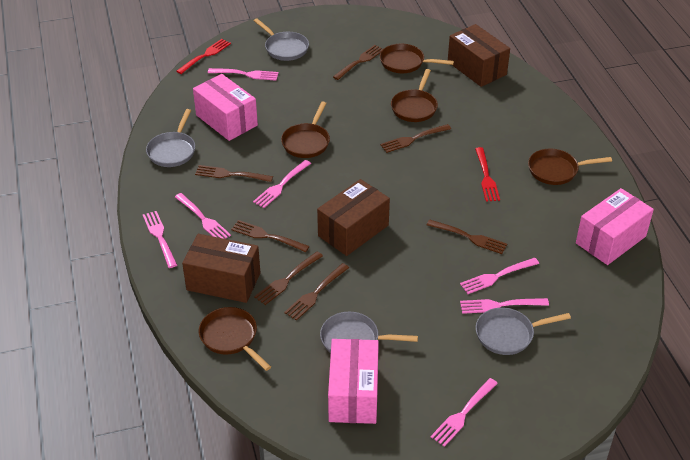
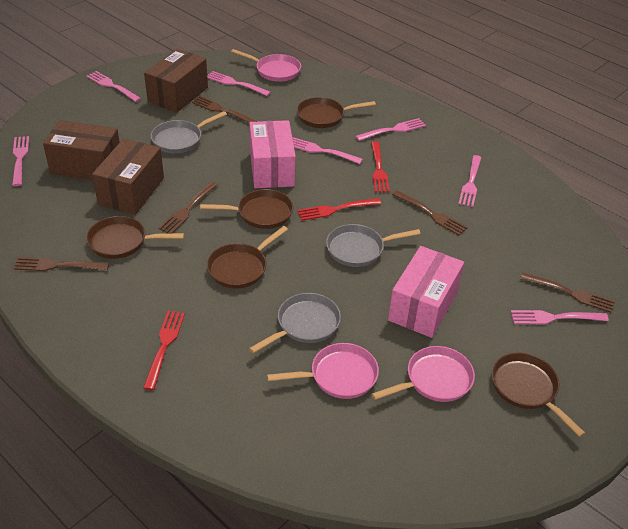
brown fork: [195,165,273,182] [231,220,310,252] [254,251,323,305] [284,263,349,321] [333,45,383,80] [380,124,451,153] [427,220,507,254] = 7 -> [13,257,109,271] [158,181,218,233] [192,96,258,123] [392,190,468,235] [520,273,615,313] = 5
grey pan: [146,109,195,167] [254,18,309,61] [320,312,418,353] [476,307,571,355] = 4 -> [151,111,227,153] [249,293,341,354] [326,224,421,267] = 3
pink box: [193,74,258,141] [328,339,379,424] [576,188,654,265] = 3 -> [249,120,296,188] [388,246,464,338] = 2
pink pan: none = 0 -> [231,49,301,82] [267,343,379,399] [371,346,475,402] = 3
red fork: [176,39,231,74] [475,147,500,202] = 2 -> [143,311,185,390] [297,198,381,221] [371,141,390,193] = 3

